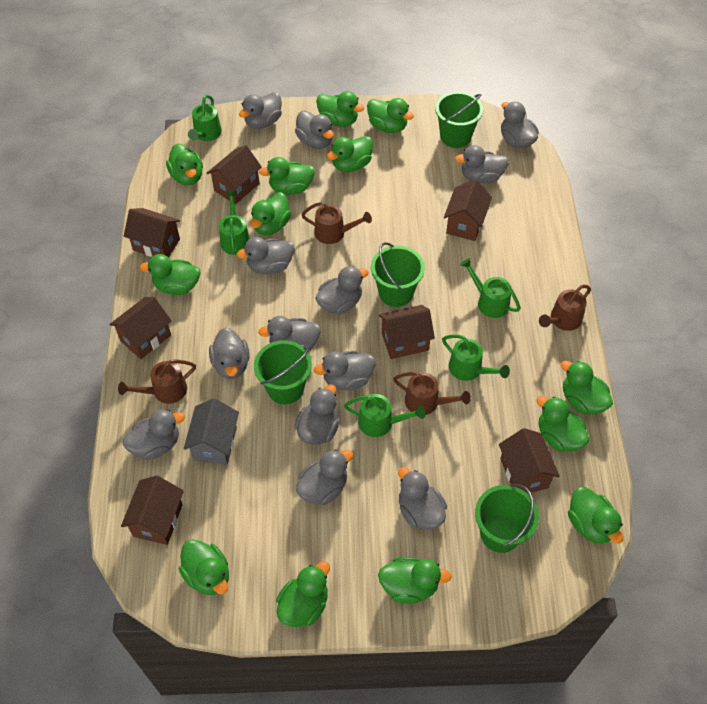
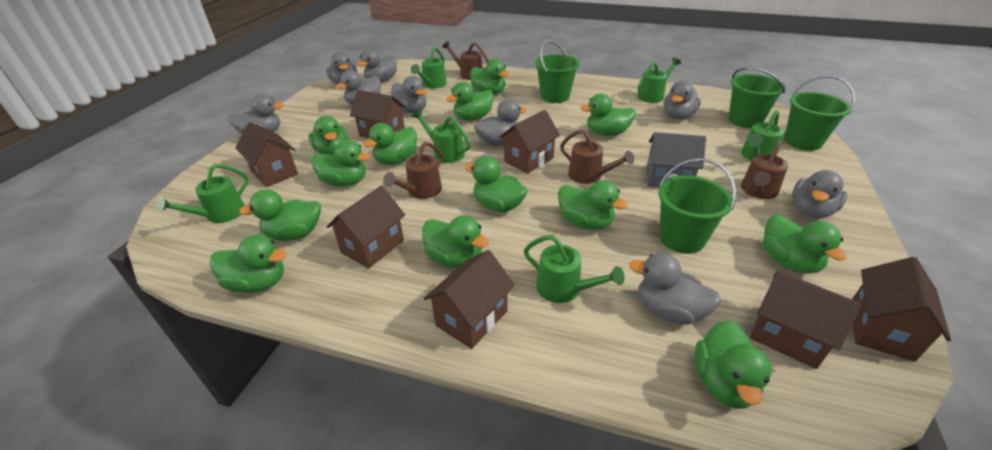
green watering can: [188,95,222,141] [219,191,250,255] [344,394,425,437] [442,334,510,381] [460,258,521,318] = 5 -> [156,164,249,223] [411,47,447,89] [412,109,471,163] [524,235,625,303] [637,57,681,103] [741,110,784,161] = 6
grey duck: [123,409,185,460] [209,327,250,379] [237,237,294,274] [239,92,282,129] [258,316,321,352] [294,384,339,445] [295,111,334,149] [296,449,353,505] [314,351,375,390] [315,266,369,314] [398,467,447,530] [455,145,509,184] [501,101,539,148] = 13 -> [228,94,284,134] [326,52,357,84] [336,70,381,105] [357,49,397,83] [391,76,427,113] [474,99,527,146] [629,253,721,325] [663,81,701,119] [792,170,847,218] = 9

